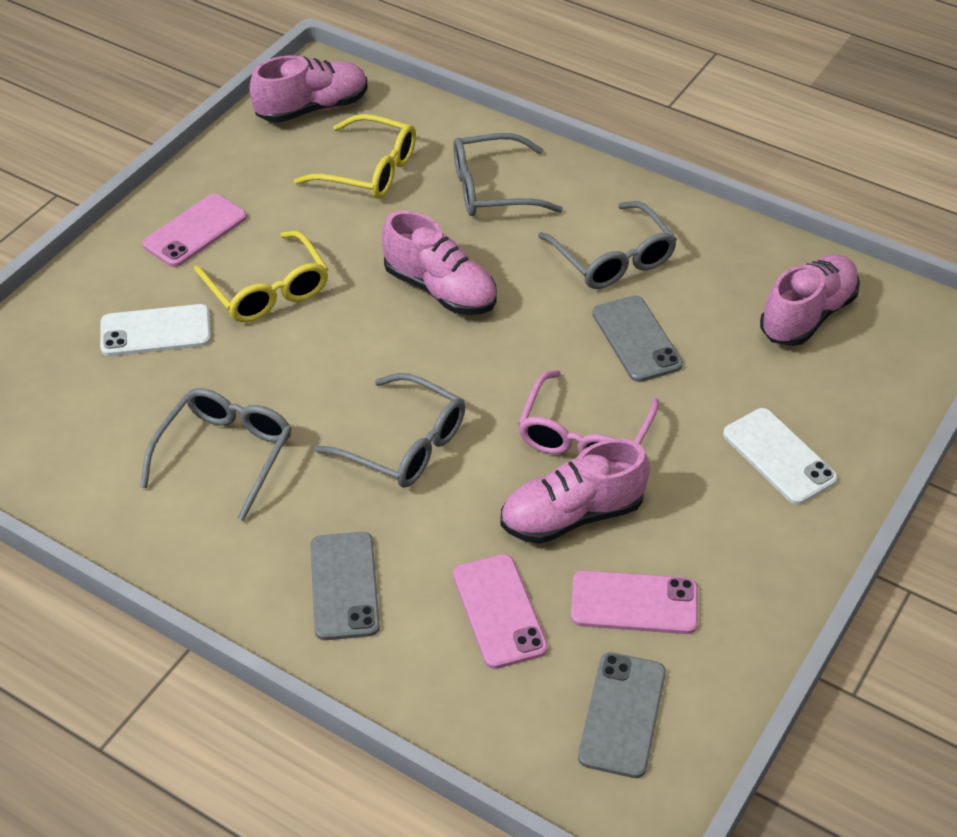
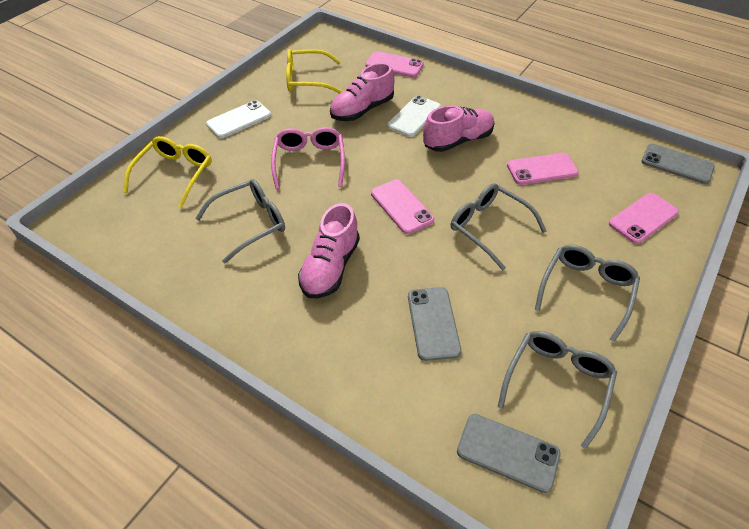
pink phone: [142,194,247,267] [453,554,548,669] [571,570,698,634] = 3 -> [366,51,424,78] [371,179,434,234] [507,153,579,185] [609,193,679,244] = 4
pink shoe: [249,55,367,123] [382,211,496,315] [500,439,650,544] [760,255,860,346] = 4 -> [298,203,360,298] [330,63,395,121] [423,105,495,152] = 3

